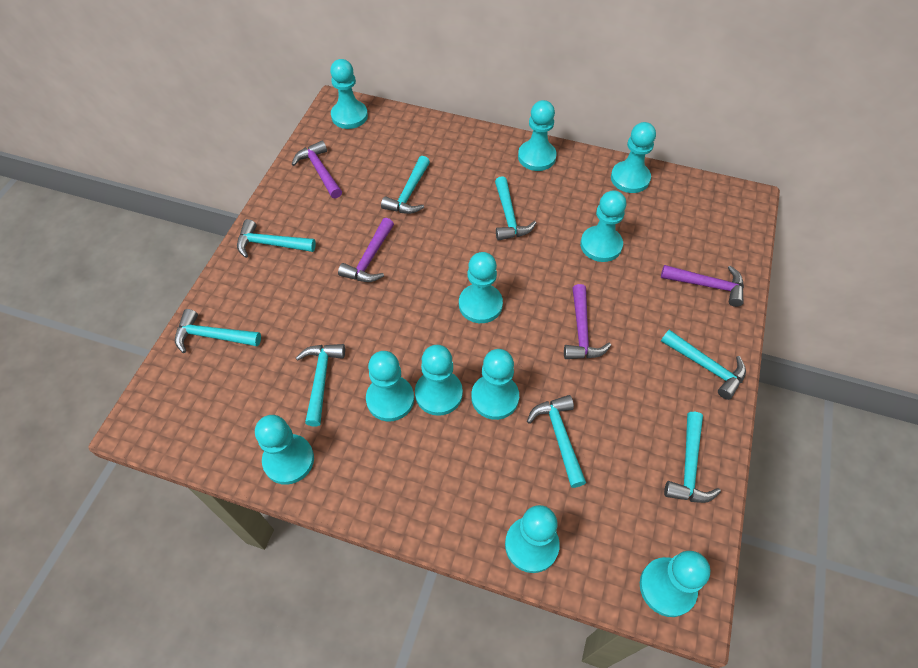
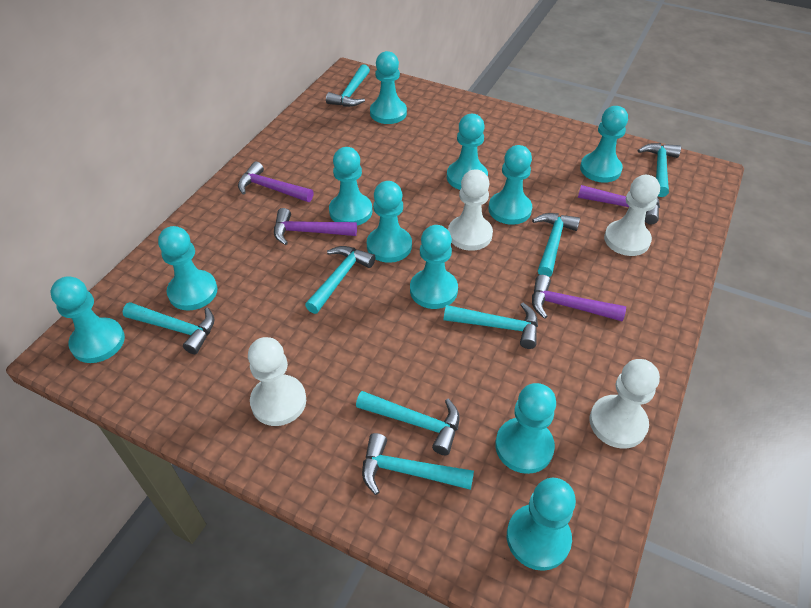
white pawn: none = 0 -> [248,337,306,426] [448,169,493,251] [590,359,660,449] [604,175,660,256] = 4

